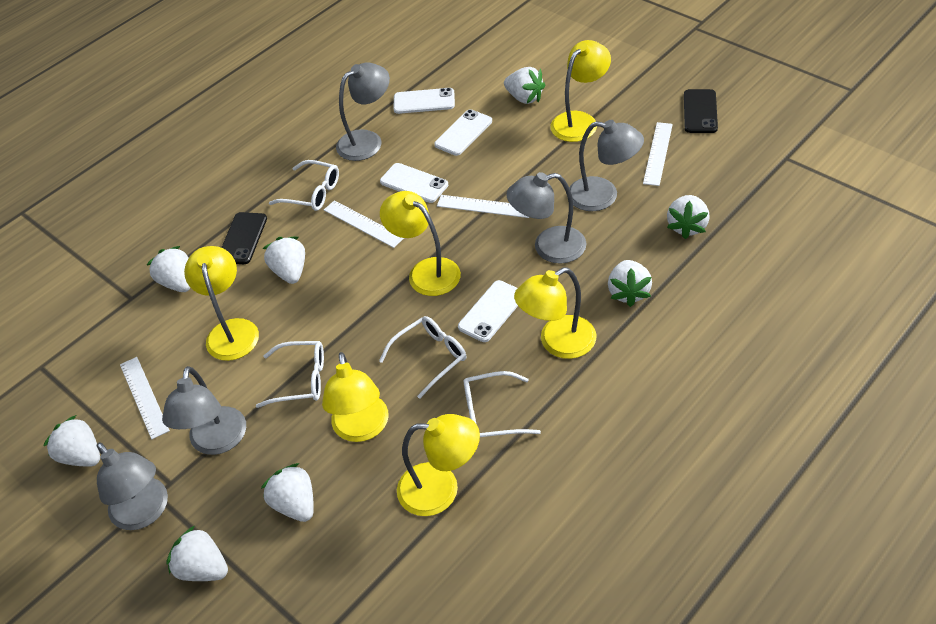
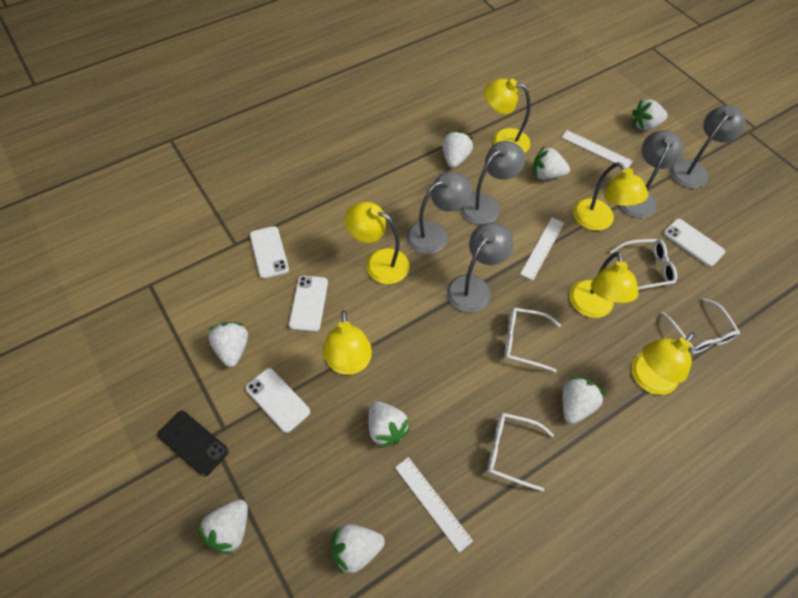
black phone: [221,212,267,264] [684,89,718,133] = 2 -> [158,411,228,476] = 1
white ruler: [120,357,170,439] [324,200,404,248] [437,195,529,218] [643,122,673,186] = 4 -> [395,457,473,553] [520,218,564,280] [561,130,633,168] = 3

